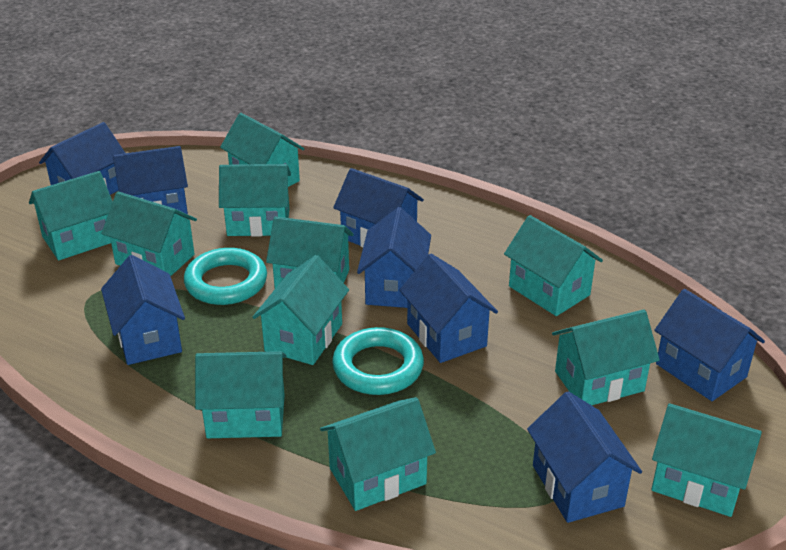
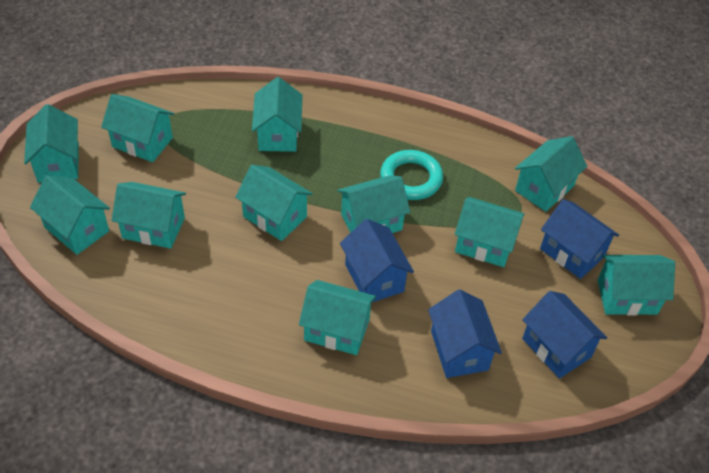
blue house: [39,122,125,195] [101,255,185,365] [113,146,188,214] [333,168,424,247] [357,207,431,308] [399,254,498,363] [527,391,642,523] [654,289,765,401] = 8 -> [340,219,414,302] [428,290,502,378] [522,291,607,379] [540,199,619,279] = 4
turquoise ring: [184,248,267,305] [332,327,424,395] = 2 -> [380,150,443,200] = 1

